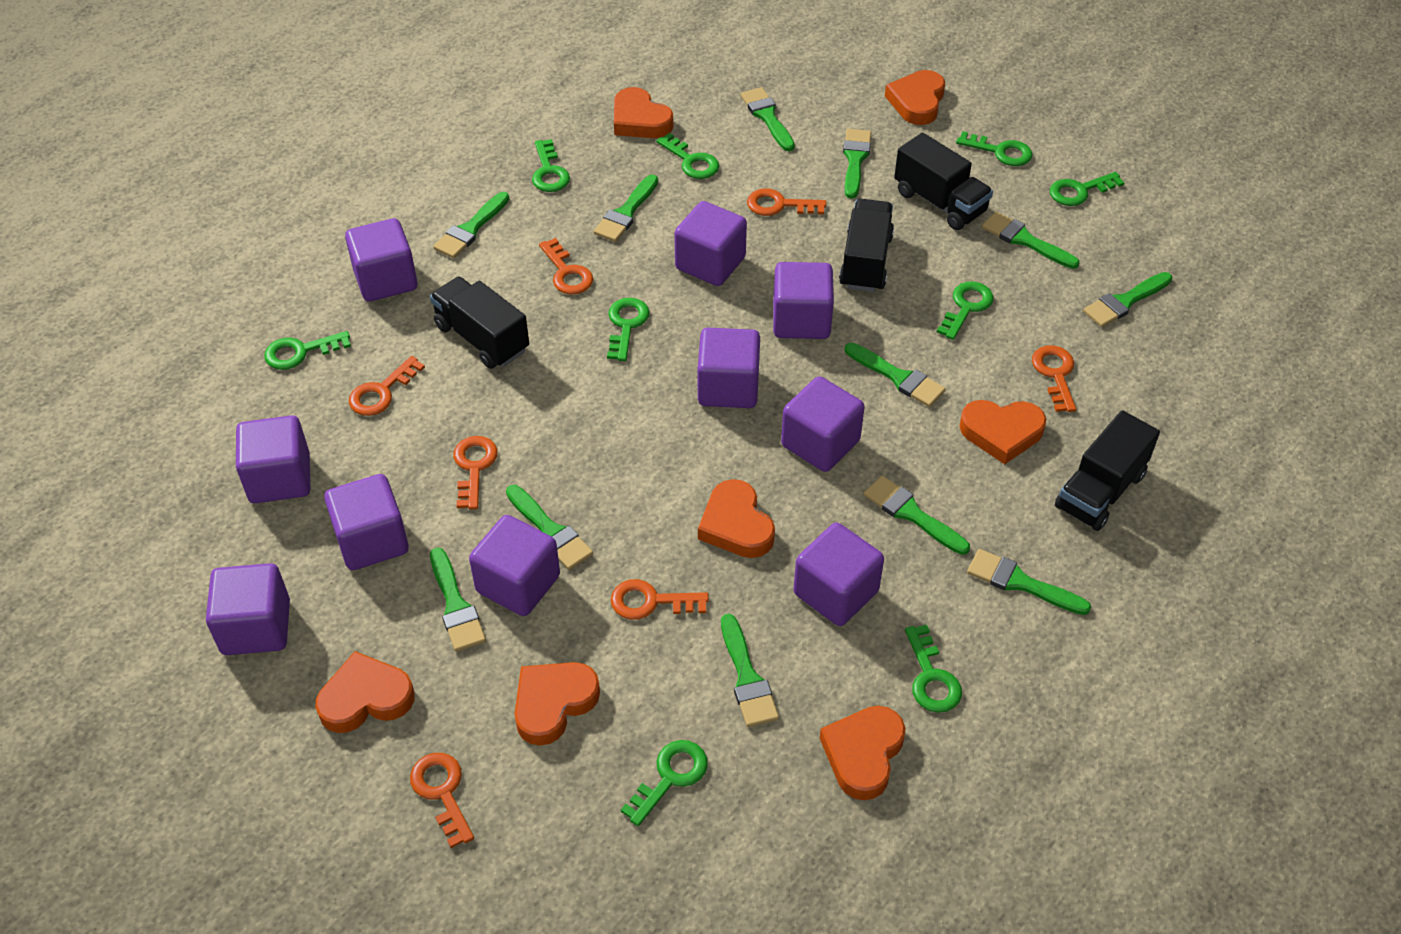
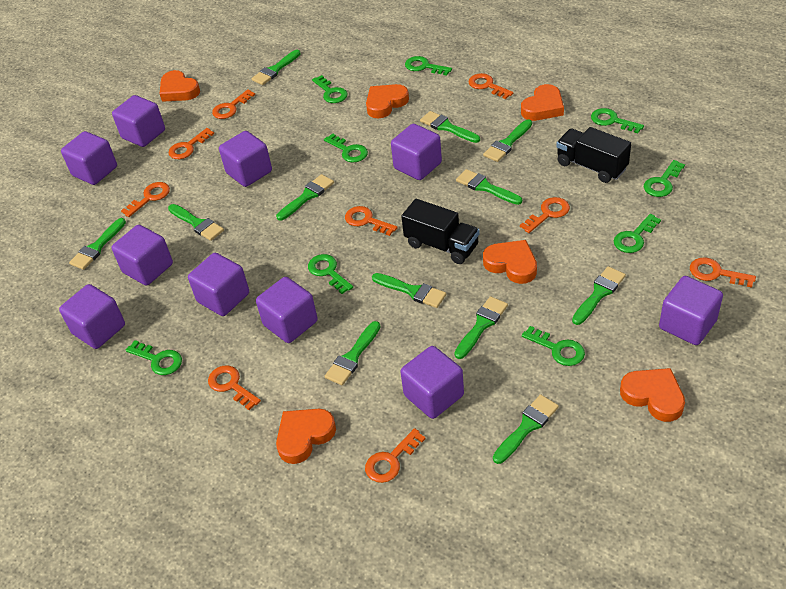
black truck: [430,277,529,369] [839,199,894,292] [894,133,993,230] [1055,410,1160,531] = 4 -> [401,199,480,264] [556,127,631,183] = 2
orange heart: [315,651,415,733] [514,662,600,746] [614,87,673,138] [698,479,775,558] [820,706,905,800] [885,70,945,125] [959,400,1046,464] = 7 -> [160,70,200,102] [276,409,336,464] [366,84,409,119] [483,240,537,284] [521,84,564,121] [620,368,685,422] = 6
orange key: [349,356,425,416] [410,753,474,848] [453,436,498,509] [539,238,593,294] [611,579,709,620] [747,188,826,216] [1032,345,1076,412] = 7 -> [121,182,170,217] [168,128,214,159] [208,365,261,410] [212,89,255,119] [345,206,398,236] [365,428,426,483] [469,73,513,99] [520,197,570,233] [690,257,756,288] = 9

